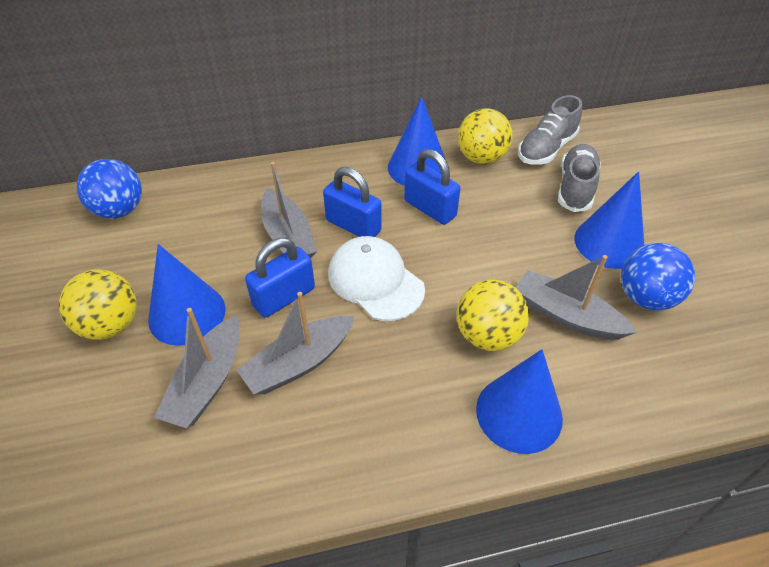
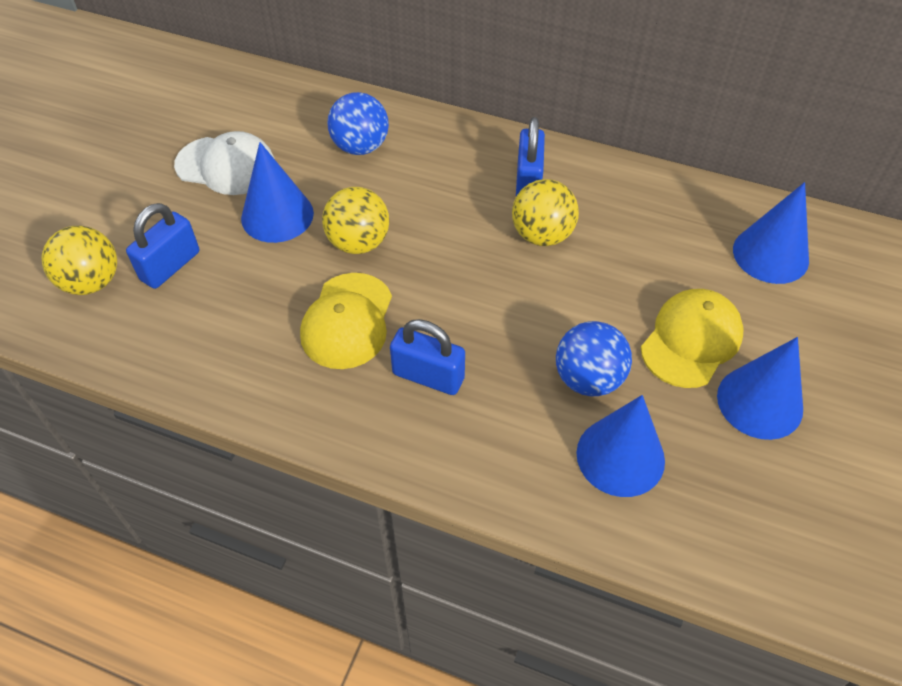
grey boat: [154,308,240,428] [236,292,354,394] [261,162,317,258] [516,255,637,340] = 4 -> none = 0
grey shoe: [518,95,582,165] [558,144,601,212] = 2 -> none = 0
yellow cap: none = 0 -> [300,273,392,369] [641,289,744,388] = 2

